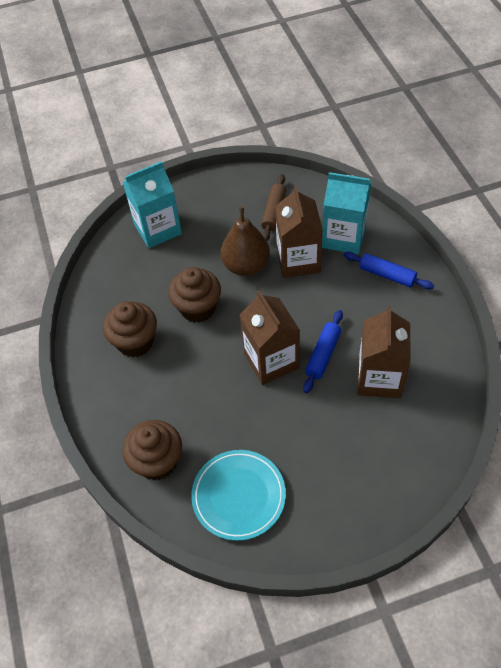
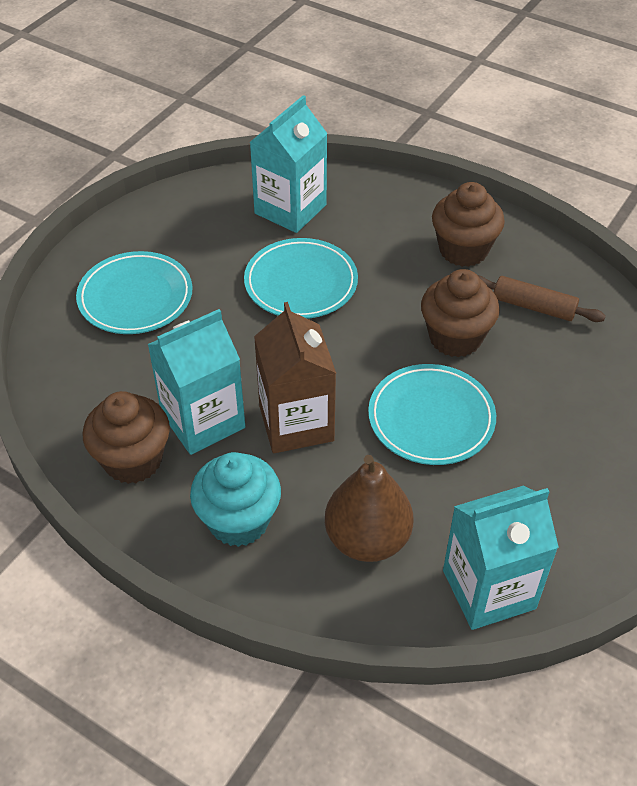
blue rolling pin: [303,310,343,393] [344,252,434,289] = 2 -> none = 0
brown carton: [240,290,300,385] [275,186,323,278] [358,306,411,398] = 3 -> [254,302,336,453] = 1
turquoise carton: [123,161,182,248] [322,172,371,254] = 2 -> [148,309,245,455] [250,95,328,233] [443,486,559,630] = 3
turquoise cupcake: none = 0 -> [190,452,281,547] = 1
turquoise plate: [191,450,286,541] = 1 -> [76,251,193,334] [244,238,358,319] [368,364,496,465] = 3

